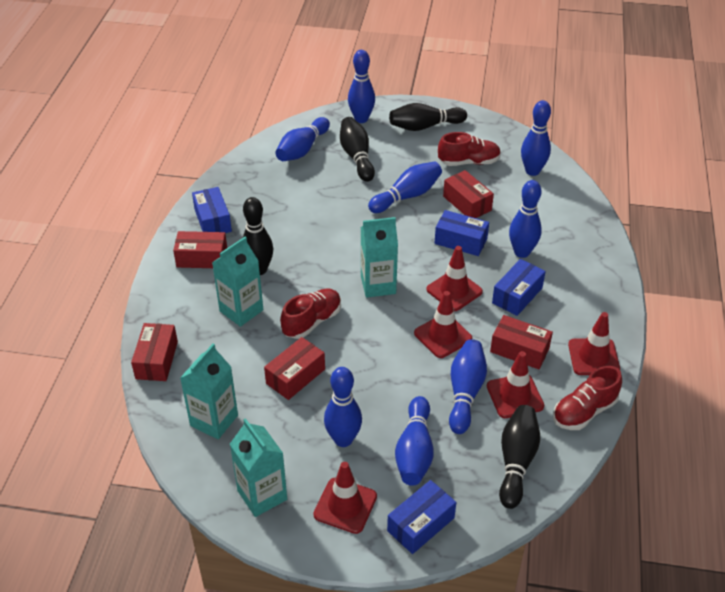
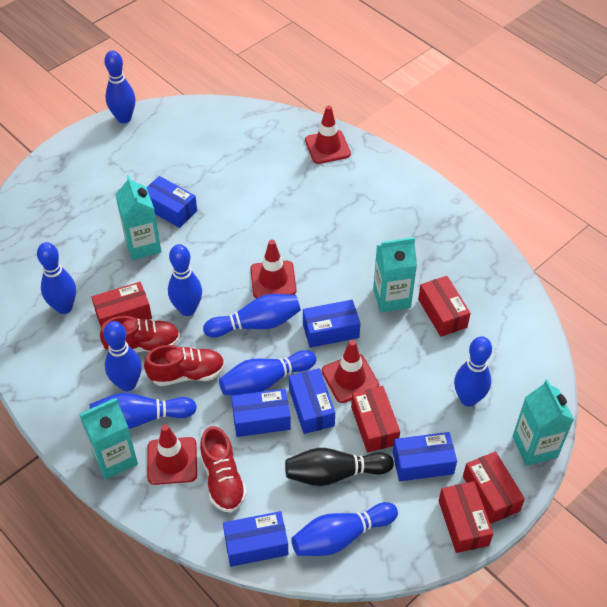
black bowling pin: [243,197,273,275] [340,117,375,182] [389,103,467,131] [499,405,540,509] = 4 -> [285,448,394,486] = 1
blue bowling pin: [275,117,330,161] [324,367,362,447] [348,50,375,123] [368,162,442,213] [395,396,434,486] [449,339,487,434] [509,180,542,258] [521,100,551,176] = 8 -> [37,242,76,314] [90,393,197,429] [103,321,142,391] [104,51,136,123] [168,244,202,316] [203,294,301,338] [219,350,316,395] [291,502,398,556] [454,336,492,407] = 9
blue box: [192,187,232,233] [387,480,456,554] [434,210,489,256] [492,259,546,316] = 4 -> [147,176,197,228] [223,511,288,567] [231,389,291,437] [289,368,335,434] [303,300,360,348] [393,432,457,481] = 6
red traffic cone: [313,462,377,534] [414,291,472,358] [426,246,483,311] [487,351,544,418] [568,312,620,375] = 5 -> [147,425,197,485] [250,240,297,298] [305,105,351,164] [321,340,379,403] = 4

